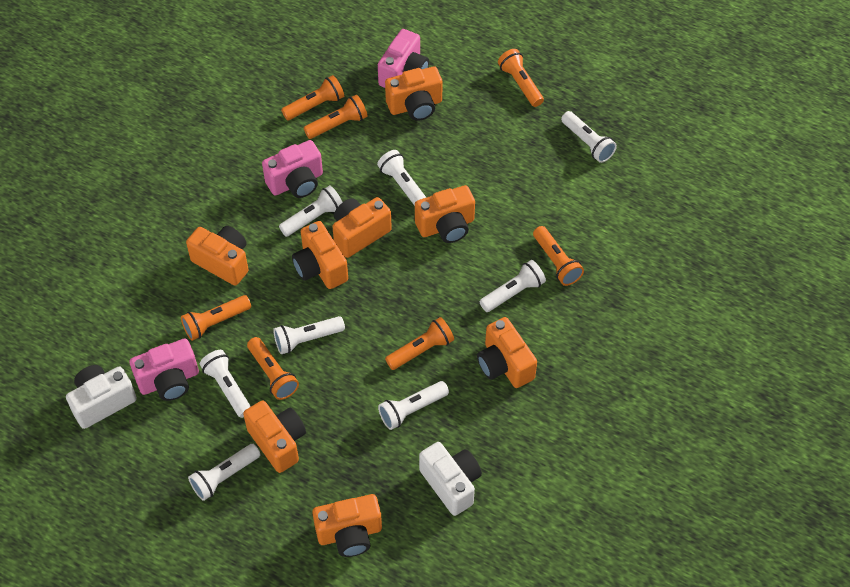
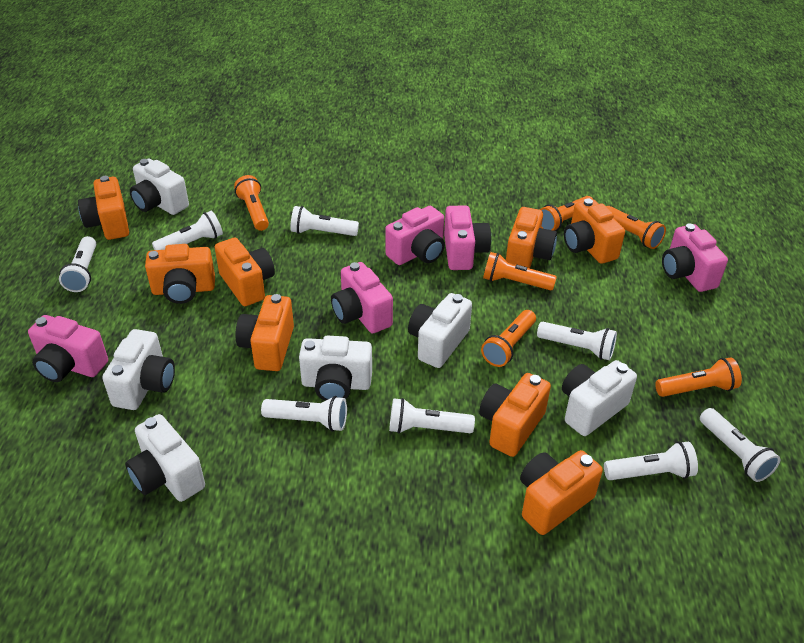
orange flashlight: [181,295,251,341] [247,337,299,400] [281,75,344,120] [304,95,368,139] [385,317,454,370] [498,49,544,107] [533,226,584,286] = 7 -> [234,175,269,231] [481,310,536,367] [483,252,557,290] [540,196,593,231] [606,206,666,249] [655,358,742,397] = 6
pink camera: [129,339,199,401] [262,140,323,198] [378,29,429,88] = 3 -> [28,315,108,382] [331,262,393,333] [385,206,445,265] [444,205,491,270] [662,224,728,292] = 5
white camera: [66,365,137,429] [419,442,482,516] = 2 -> [102,329,175,410] [125,414,205,502] [130,159,189,215] [299,336,372,401] [408,293,472,368] [562,360,637,436] = 6

